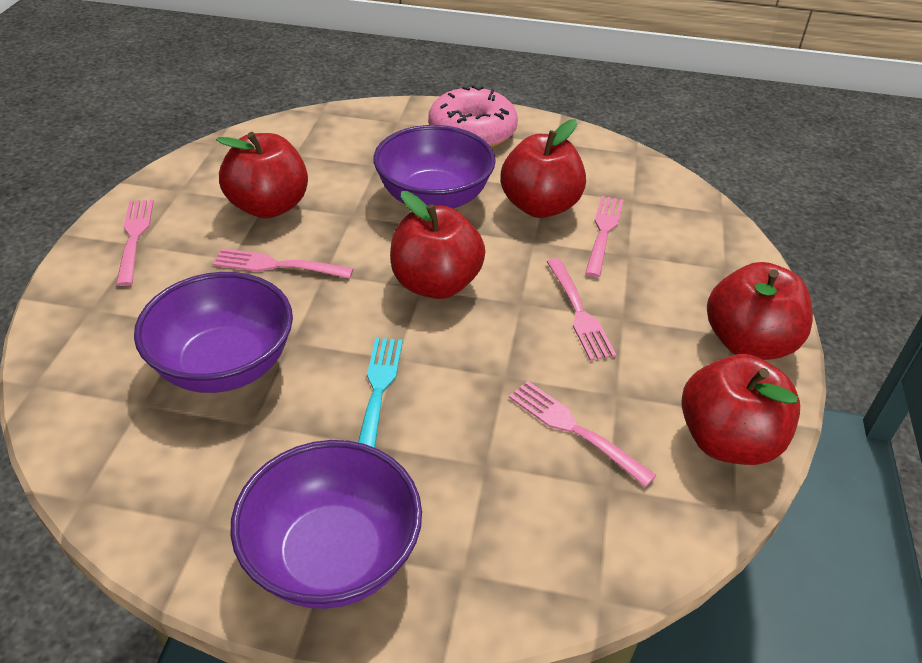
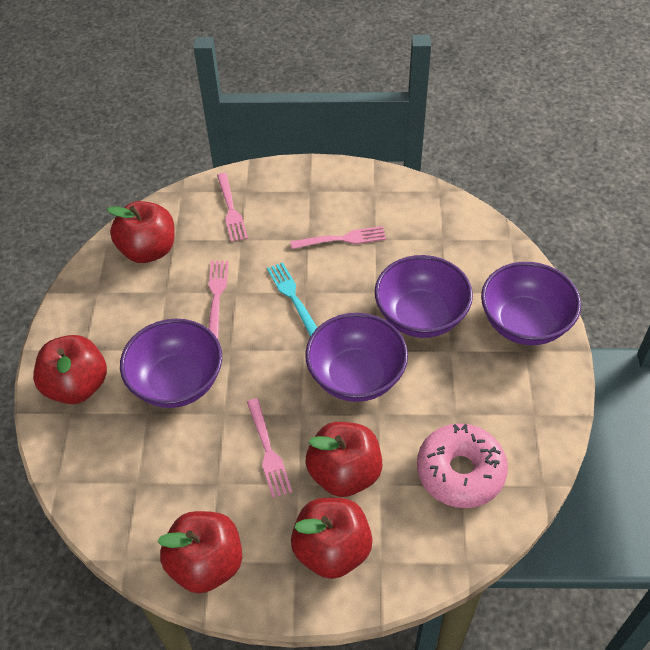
pink fork: [116,199,154,286] [213,248,354,279] [509,381,656,487] [547,258,616,361] [585,196,624,277] = 5 -> [208,261,229,339] [217,173,248,242] [247,398,292,498] [290,226,386,249] = 4
purple bowl: [134,272,293,393] [230,440,422,609] [374,125,496,209] = 3 -> [120,319,222,408] [305,313,408,402] [375,255,473,338] [481,262,581,345] = 4

